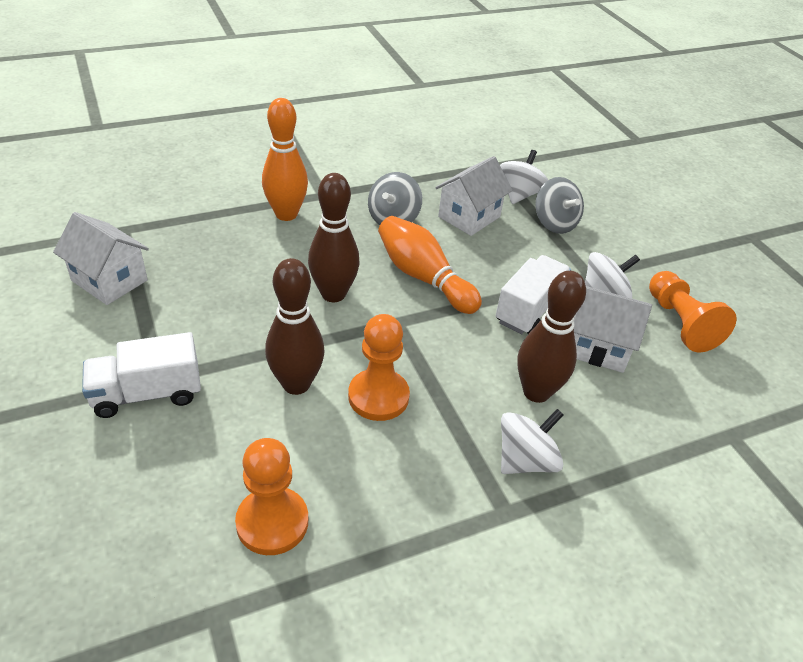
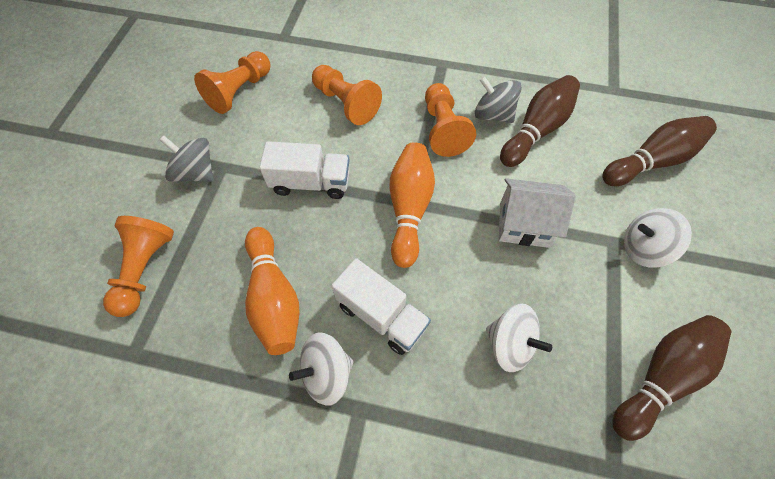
orange pawn: [235,438,308,555] [348,314,410,421] [649,271,737,353] = 3 -> [103,216,174,317] [194,51,271,114] [312,65,382,125] [425,83,476,157] = 4
white house: [53,212,149,305] [435,156,512,236] [574,286,652,373] = 3 -> [499,178,576,248] = 1

